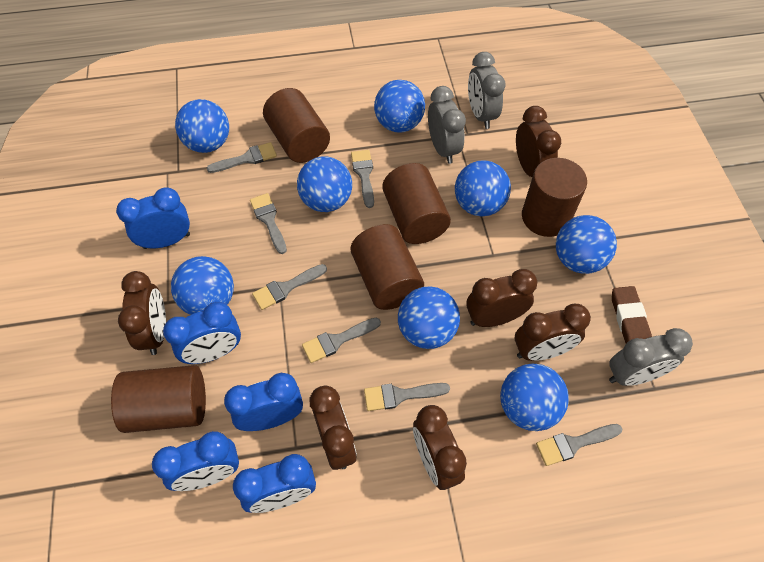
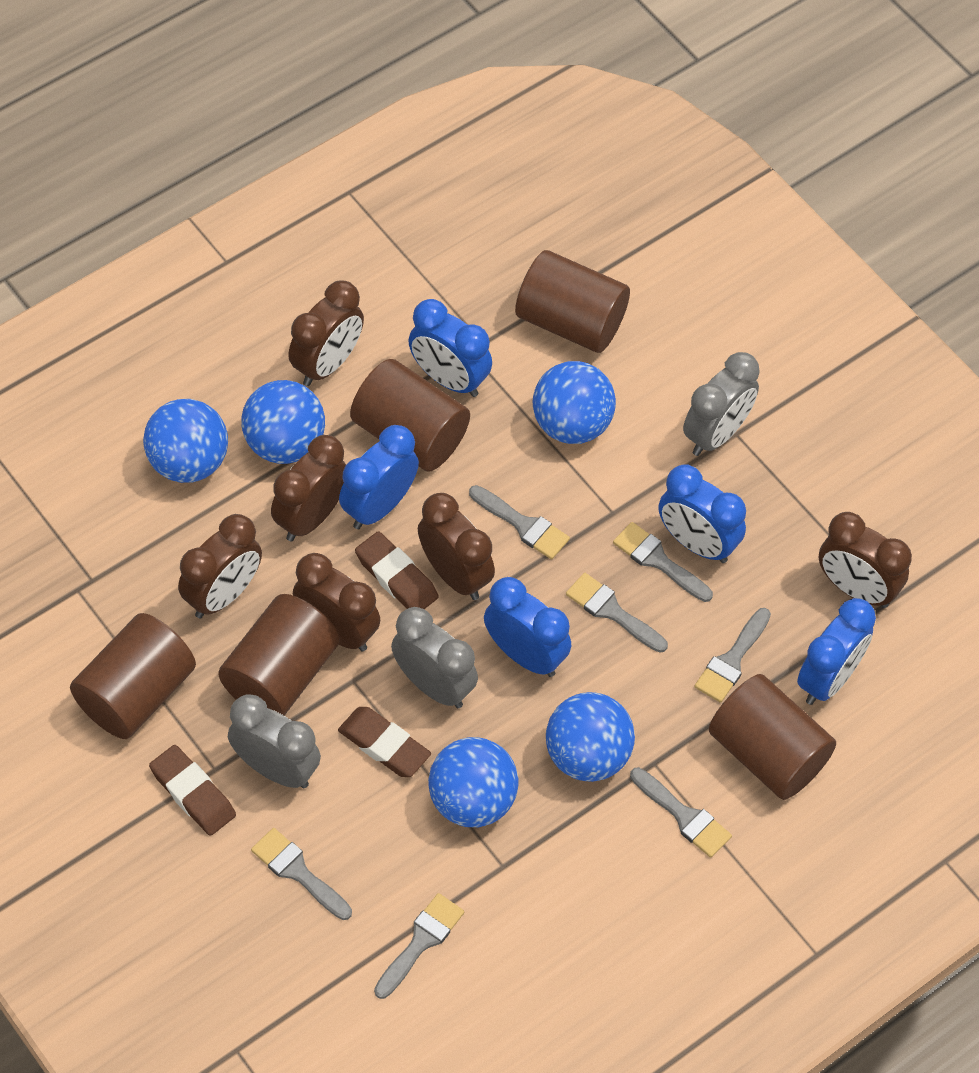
blue ball: [171,256,234,315] [175,99,229,153] [297,156,352,212] [374,80,425,133] [398,286,460,349] [455,160,511,217] [500,364,569,431] [556,215,617,274] = 8 -> [143,399,228,483] [241,380,325,464] [428,737,518,827] [533,361,616,444] [546,692,635,782] = 5
brown eraser: [612,286,652,343] = 1 -> [149,745,236,836] [338,707,431,777] [355,531,439,609] = 3

